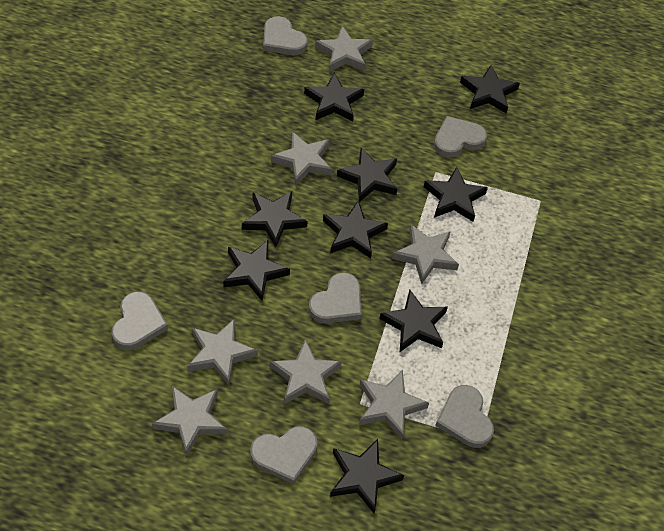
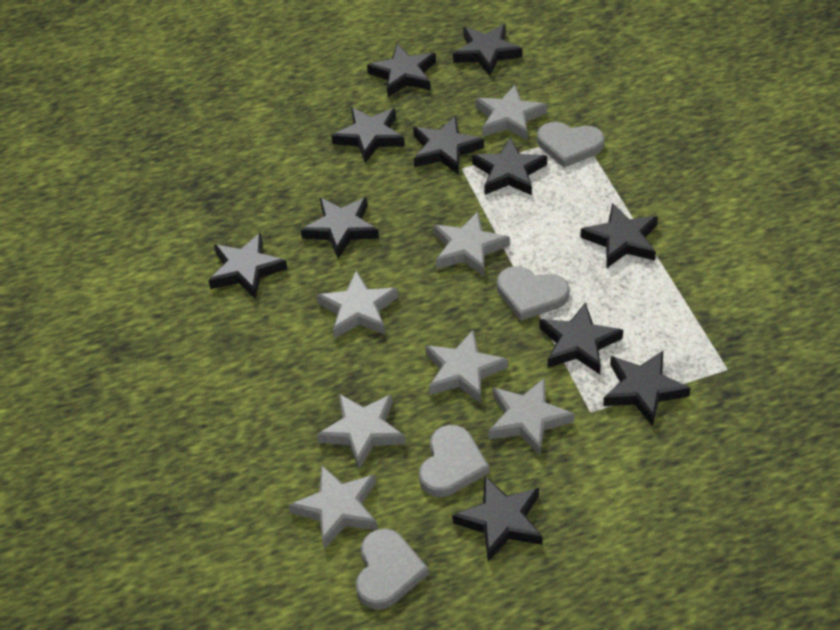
black star: [223,240,290,301] [242,191,307,247] [304,73,364,122] [323,201,388,259] [330,439,404,513] [337,148,397,202] [379,290,448,352] [424,167,488,222] [460,65,520,113] = 9 -> [208,233,288,299] [301,197,379,259] [331,107,405,163] [367,44,436,97] [413,116,484,175] [452,475,543,562] [453,24,523,76] [472,137,547,195] [540,302,623,374] [580,203,658,268] [603,351,691,426] = 11
grey heart: [112,292,168,350] [250,426,317,484] [263,16,308,55] [308,272,362,323] [434,116,487,158] [435,385,494,448] = 6 -> [356,528,429,610] [419,425,490,497] [497,266,569,321] [537,122,604,168] = 4

